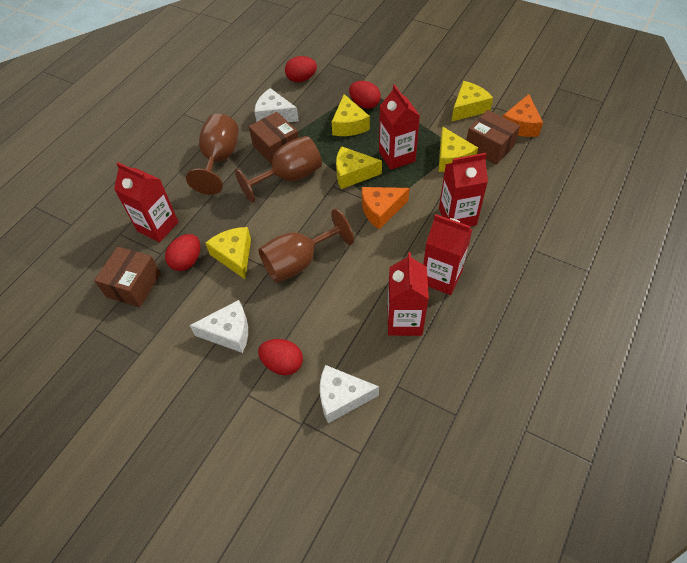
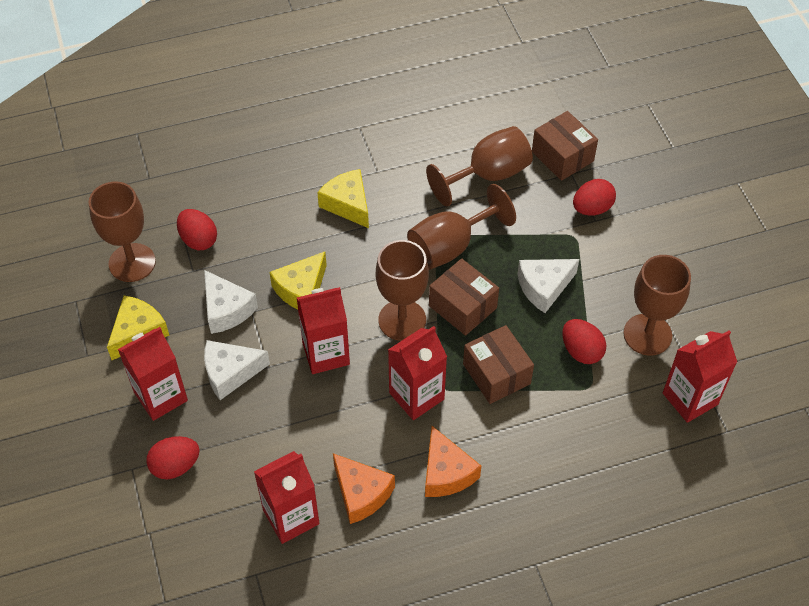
brown goblet: [186,114,239,195] [235,136,322,203] [258,209,354,283] = 3 -> [89,181,156,282] [376,240,429,341] [407,184,516,270] [426,126,533,207] [623,255,691,356] = 5
yellow cheese: [206,227,251,279] [332,94,370,136] [336,146,382,189] [439,126,478,172] [451,81,493,122] = 5 -> [107,295,170,360] [269,252,327,309] [317,169,369,228] = 3

